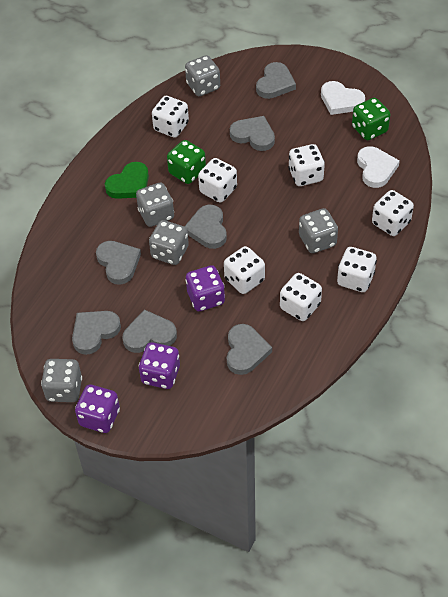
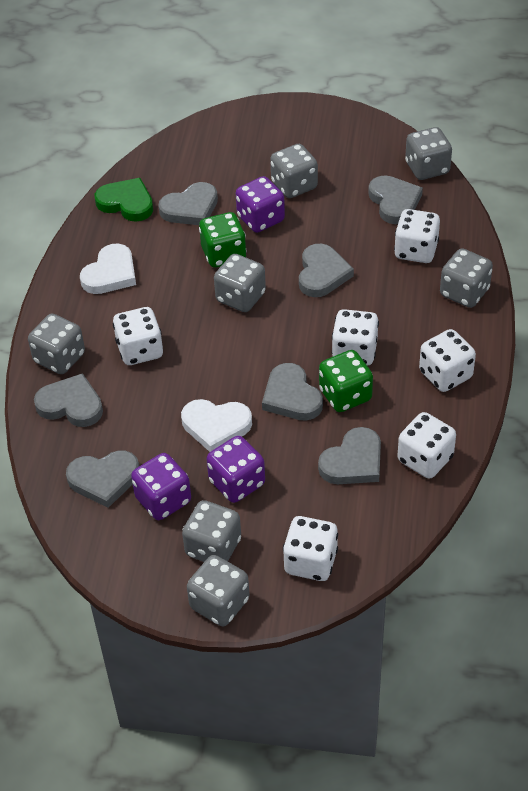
grey dice: [41,359,82,402] [136,183,174,227] [149,220,189,265] [185,55,220,96] [299,208,338,253] = 5 -> [28,314,85,374] [182,500,241,562] [187,555,250,627] [214,254,266,312] [270,144,318,198] [405,127,452,180] [440,248,493,308] = 7
white dice: [152,96,189,138] [198,158,237,203] [224,246,265,294] [280,273,322,321] [288,144,325,186] [337,247,377,292] [372,190,414,236] = 7 -> [113,307,163,365] [283,516,338,581] [332,309,379,366] [394,209,440,263] [398,412,456,479] [419,329,476,392] = 6

